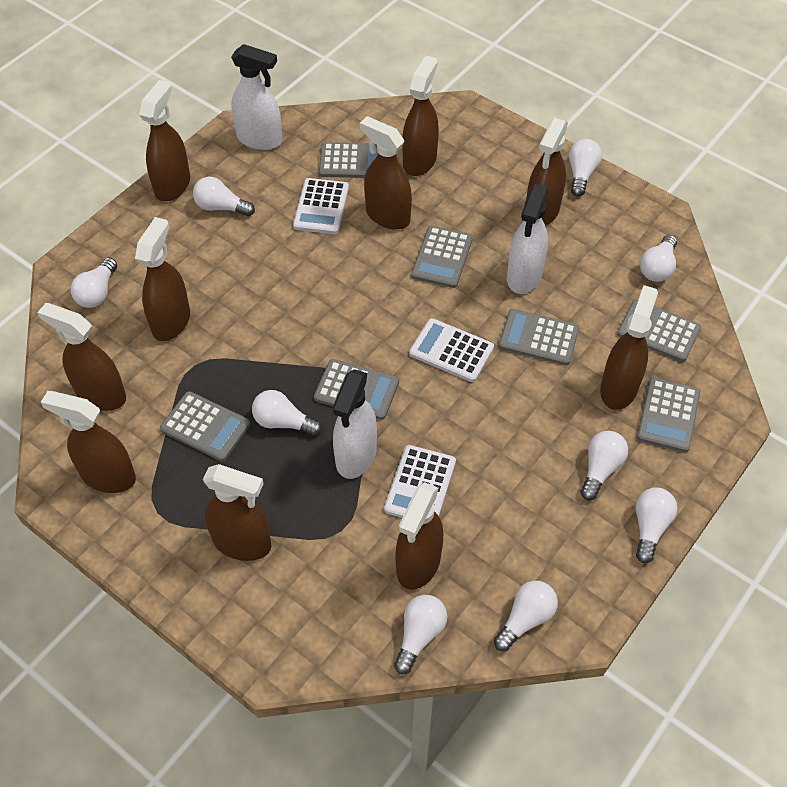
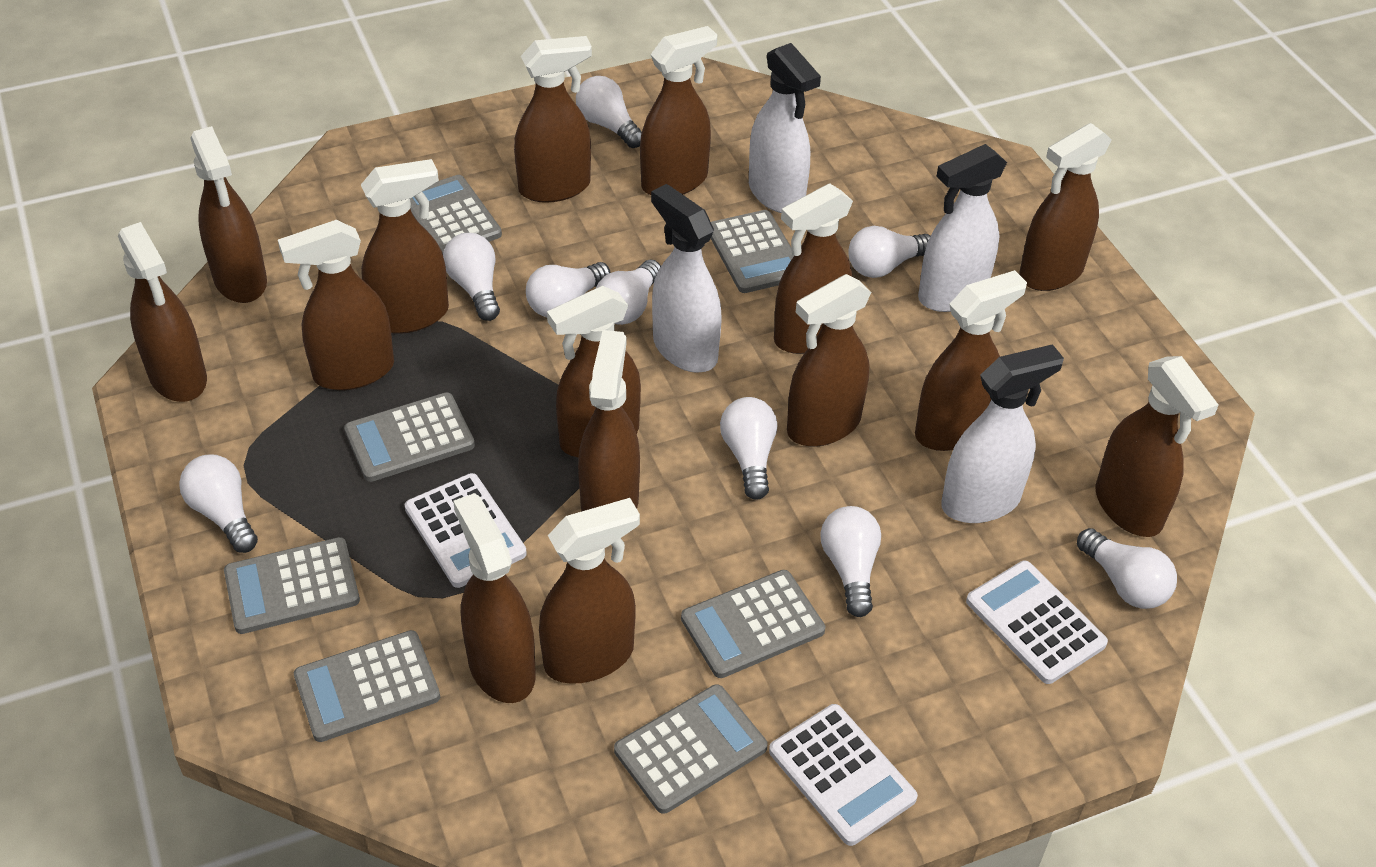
brown spray bottle: [37,303,126,411] [41,391,136,493] [135,217,190,341] [139,80,190,201] [203,464,272,561] [360,116,412,230] [396,482,443,590] [402,56,439,176] [526,118,568,226] [600,285,658,410] = 10 -> [118,222,207,402] [190,126,267,303] [278,220,394,390] [361,159,449,334] [453,493,536,703] [514,36,592,203] [539,498,640,684] [547,286,641,458] [578,330,640,512] [640,26,717,195] [774,183,853,354] [787,274,871,447] [915,270,1027,451] [1019,123,1112,291] [1096,356,1219,537] = 15
white spray bottle: [231,44,282,150] [333,369,377,479] [507,184,549,294] = 3 -> [651,184,722,373] [749,43,821,213] [918,144,1007,312] [941,344,1064,523] = 4

